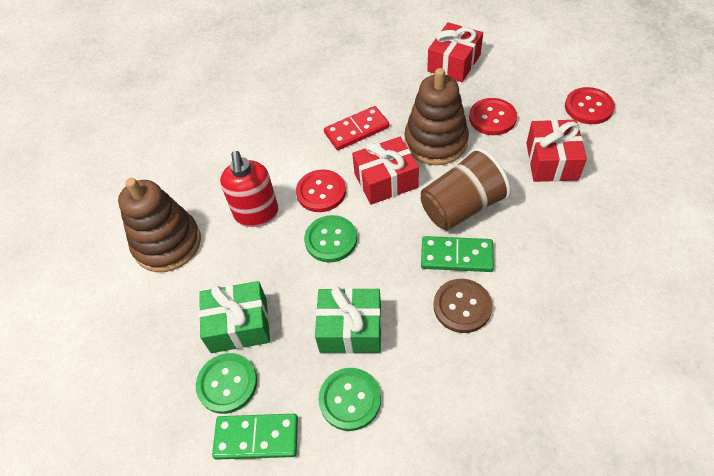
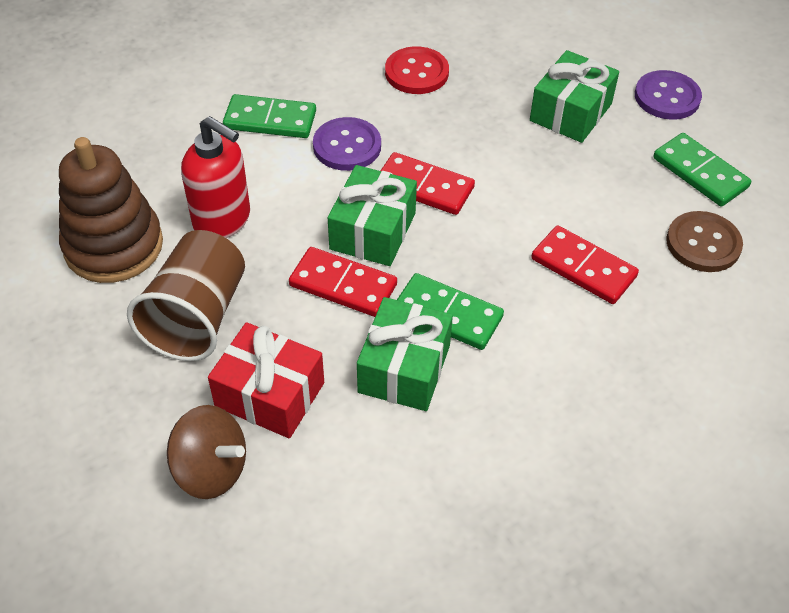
brown spinning top: none = 0 -> [167,405,246,499] = 1
brown stacking toy: [118,178,201,272] [404,68,469,165] = 2 -> [59,137,163,283] = 1
green button: [196,353,257,414] [304,215,357,262] [318,368,381,431] = 3 -> none = 0
green domino: [212,414,298,460] [421,236,494,272] = 2 -> [223,94,316,138] [397,273,504,350] [653,133,751,207] = 3
green gift: [199,281,270,353] [315,287,382,353] = 2 -> [328,165,417,266] [357,297,453,411] [530,50,619,143] = 3
purple button: none = 0 -> [313,117,381,171] [635,70,702,120] = 2
red button: [296,169,346,212] [469,98,517,135] [565,87,615,124] = 3 -> [385,46,449,94] = 1
red domino: [324,106,389,150] = 1 -> [289,247,397,317] [381,152,475,215] [531,225,639,304] = 3
red gift: [352,137,419,205] [427,22,483,82] [526,119,587,182] = 3 -> [208,322,324,438] = 1

